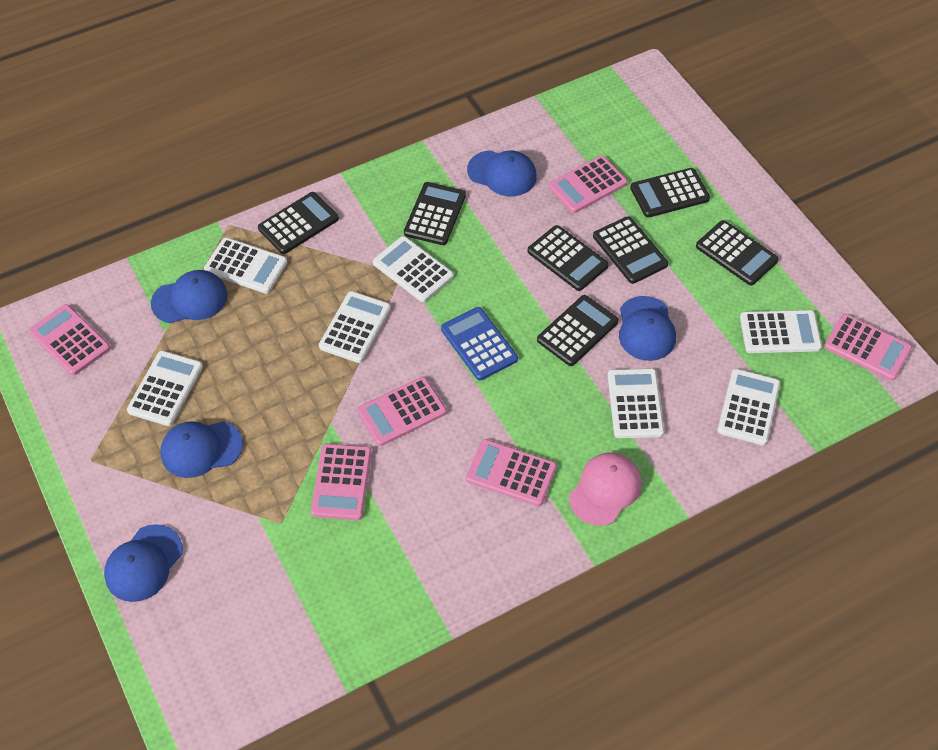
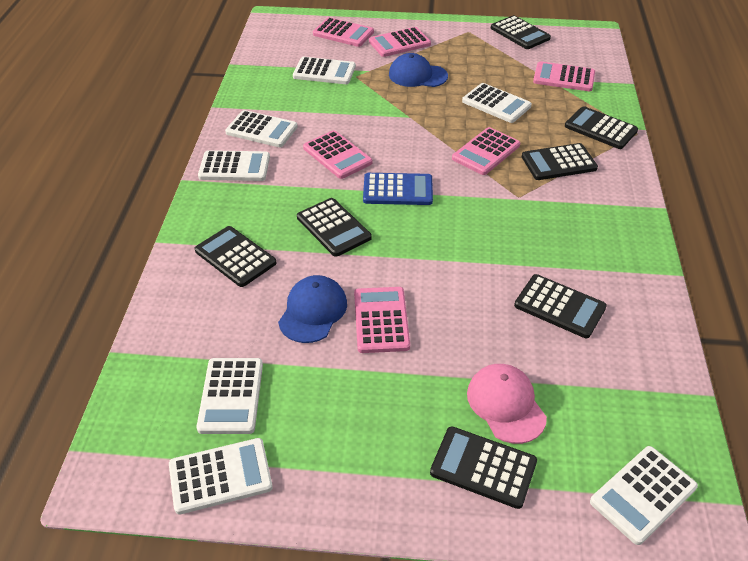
blue cap: [104,524,183,602] [151,270,228,323] [161,421,243,478] [467,150,537,196] [619,296,676,361] = 5 -> [278,275,347,343] [389,53,448,87] = 2

